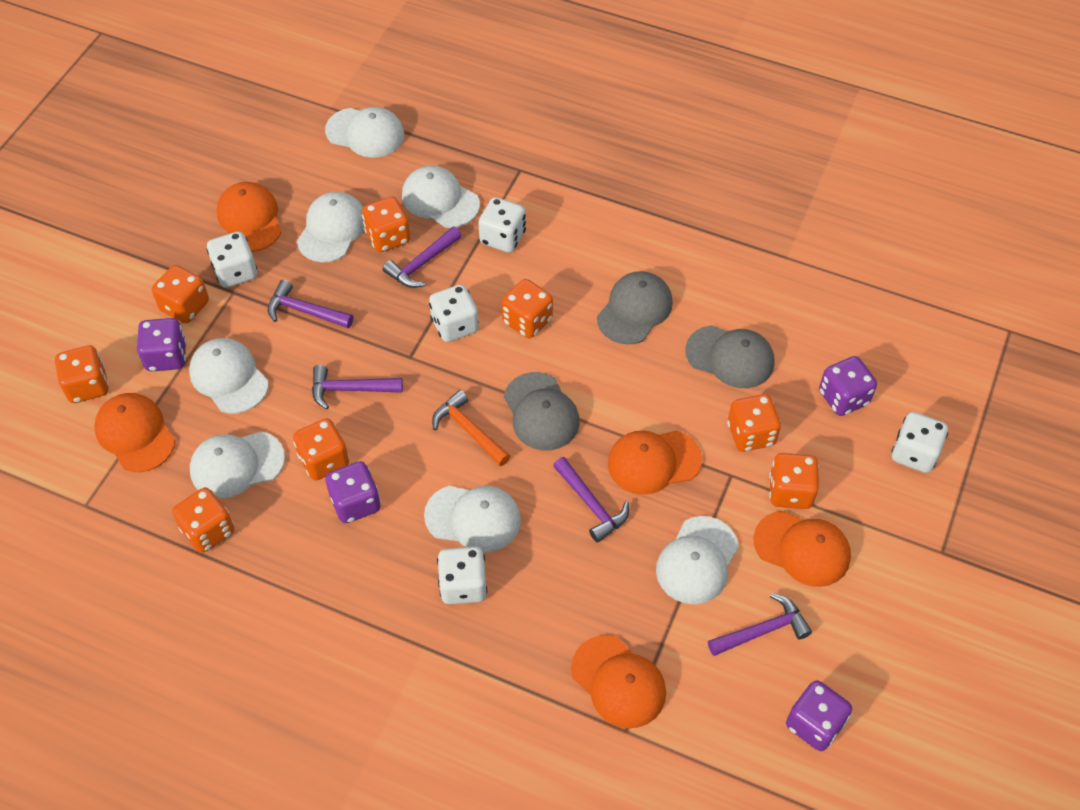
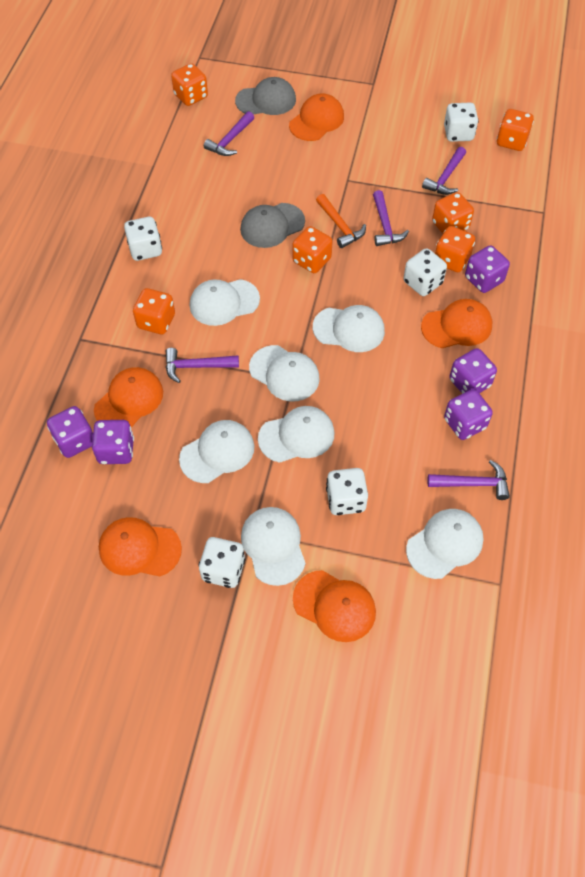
grey cap: [504,372,580,450] [597,271,673,345] [685,325,774,388] = 3 -> [235,77,296,115] [240,203,305,248] = 2
orange dice: [55,345,109,403] [152,265,209,323] [172,488,234,553] [293,418,349,480] [362,197,410,252] [502,279,553,338] [727,394,781,452] [769,453,819,509] = 8 -> [133,288,175,334] [171,63,208,106] [292,226,332,273] [432,192,474,234] [435,226,475,272] [497,109,534,151] = 6
purple dice: [137,318,187,372] [325,461,381,523] [786,680,852,751] [819,356,877,416] = 4 -> [47,406,93,458] [92,420,134,464] [444,389,493,440] [449,348,497,394] [465,245,510,293] = 5

